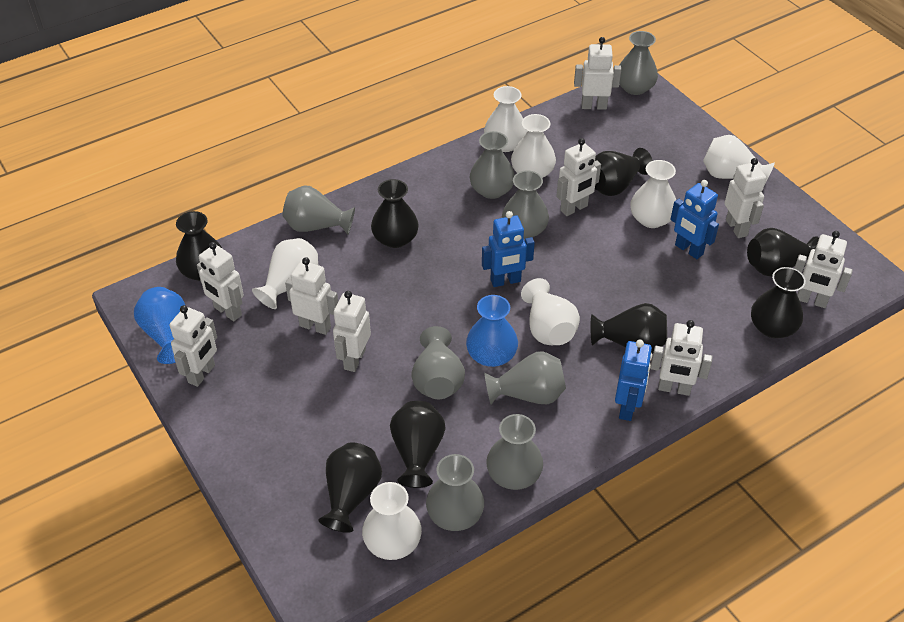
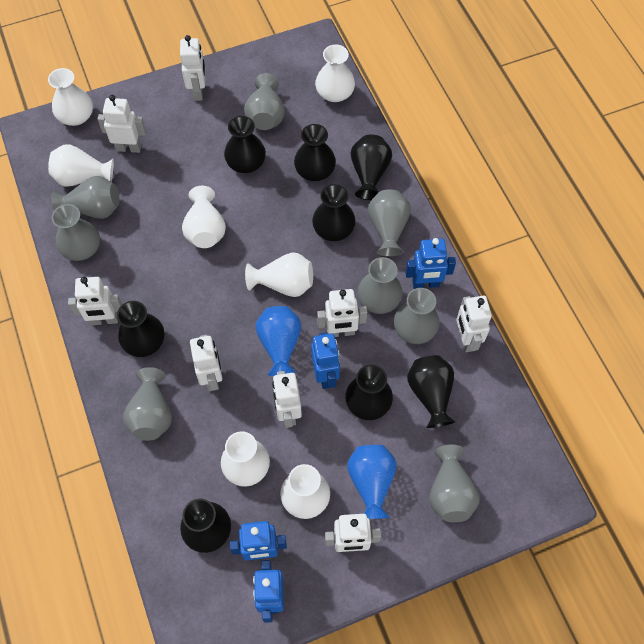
blue robot: [482,211,535,287] [615,340,652,421] [671,180,719,259] = 3 -> [230,521,287,560] [253,560,284,623] [311,332,340,389] [405,238,456,289] = 4
white robot: [170,305,217,387] [197,242,244,321] [285,257,338,335] [333,291,371,372] [556,138,601,216] [574,37,621,110] [650,320,713,396] [724,158,766,238] [794,231,853,308] = 9 -> [68,277,122,325] [98,95,146,153] [180,35,205,101] [190,335,222,391] [272,371,302,428] [317,289,367,337] [325,514,381,552] [456,296,492,352] = 8

